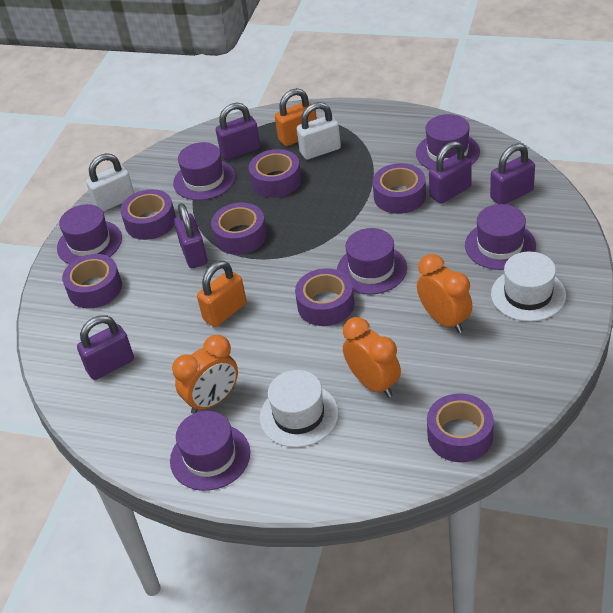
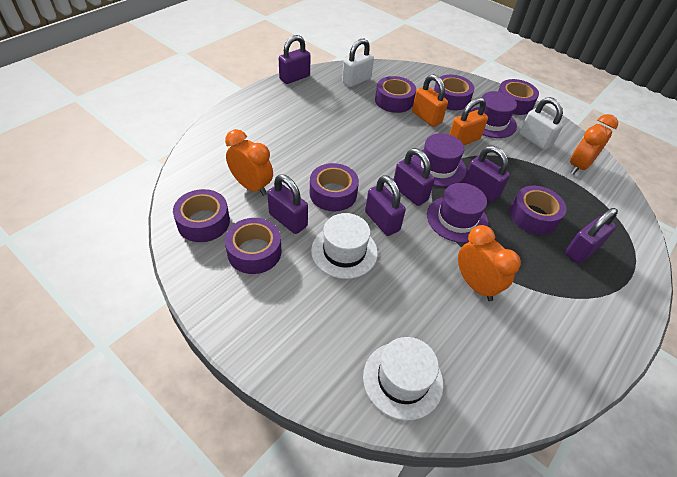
purple hat: [57,204,122,264] [170,411,250,491] [173,142,235,200] [337,228,407,295] [416,114,480,169] [465,204,536,270] = 6 -> [411,133,466,187] [427,183,489,243] [469,91,517,138] = 3
purple padlock: [77,315,134,380] [174,203,207,268] [216,103,261,160] [429,141,472,204] [490,143,535,204] = 5 -> [267,174,308,234] [279,35,311,84] [365,175,406,236] [393,148,435,206] [463,146,510,202] [565,208,618,264] = 6

